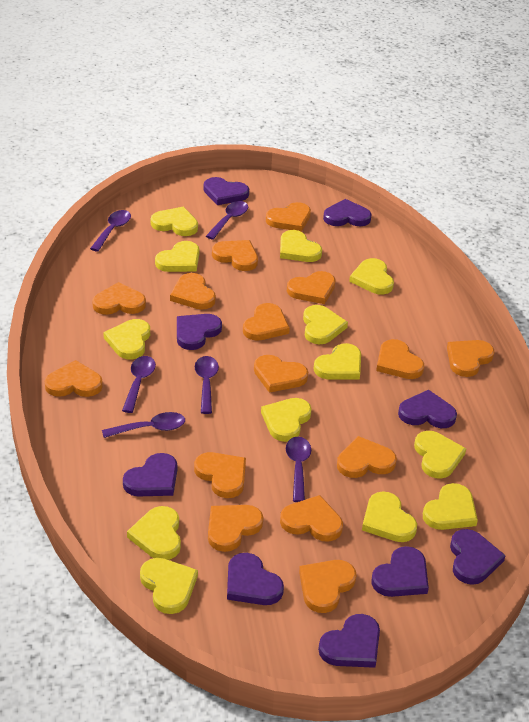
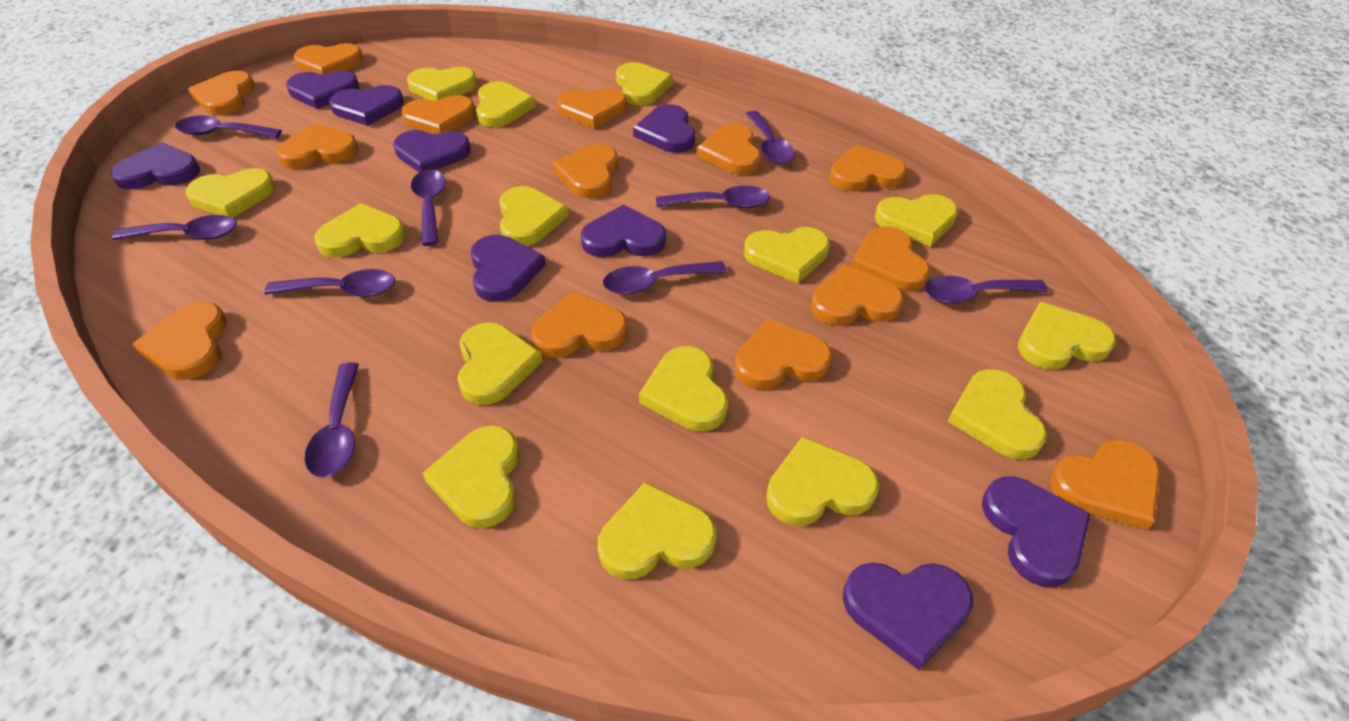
orange heart: [44,360,103,397] [92,282,146,315] [170,273,216,310] [194,452,246,498] [208,505,263,552] [212,240,258,271] [243,303,290,341] [254,355,308,393] [266,202,311,232] [280,495,343,542] [287,271,336,304] [299,560,356,613] [337,436,397,478] [376,339,424,379] [447,340,494,377] = 15 -> [132,301,227,380] [188,71,255,116] [276,123,359,168] [294,43,363,74] [401,95,476,134] [531,292,627,358] [552,144,618,198] [557,88,627,129] [697,124,761,175] [734,319,832,389] [811,264,904,326] [829,145,907,192] [851,226,930,292] [1050,440,1160,530] = 14
purple spoon: [90,210,131,252] [102,412,185,438] [122,356,156,413] [195,356,219,414] [206,201,248,240] [286,437,311,502] = 6 -> [112,215,237,240] [175,116,282,138] [264,269,395,297] [305,362,359,477] [411,170,446,246] [603,261,727,295] [656,185,770,208] [746,111,795,164] [924,276,1048,304] = 9
yellow heart: [103,319,150,359] [127,506,181,560] [140,558,198,614] [151,207,198,236] [155,241,199,272] [261,398,312,442] [280,230,322,262] [303,305,348,344] [314,343,361,380] [349,258,394,295] [362,491,417,542] [414,431,466,479] [423,483,478,530] = 13 -> [185,168,276,218] [314,203,406,257] [407,67,477,101] [422,425,520,528] [457,322,543,405] [476,81,536,127] [499,186,569,246] [597,482,717,579] [616,62,673,105] [639,346,728,432] [744,227,830,284] [766,437,879,526] [875,194,958,247] [948,369,1047,460] [1018,302,1116,369] = 15

